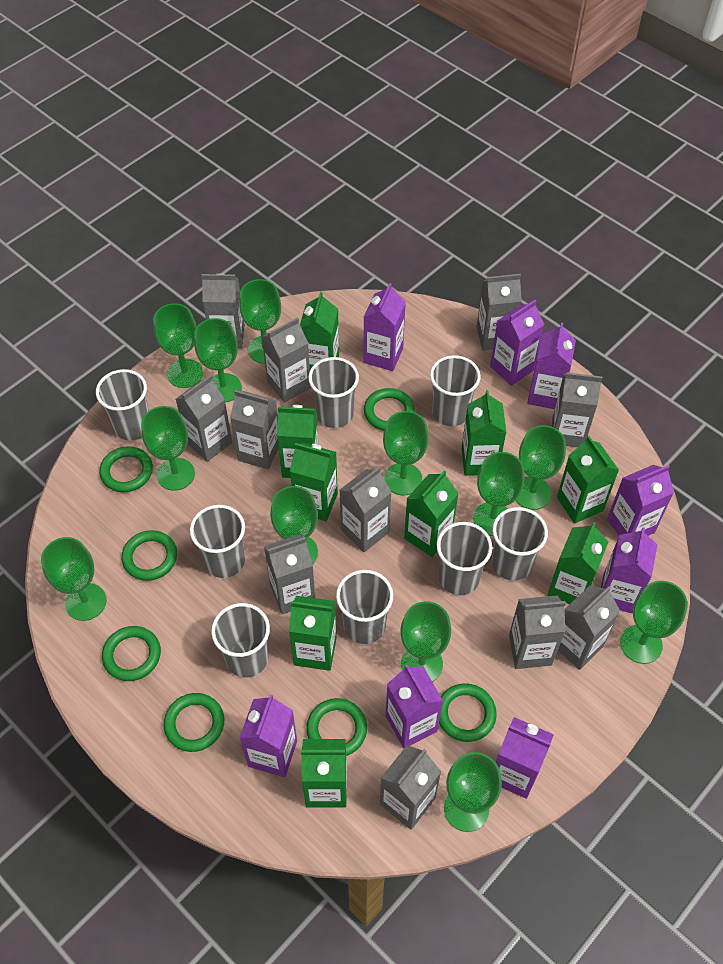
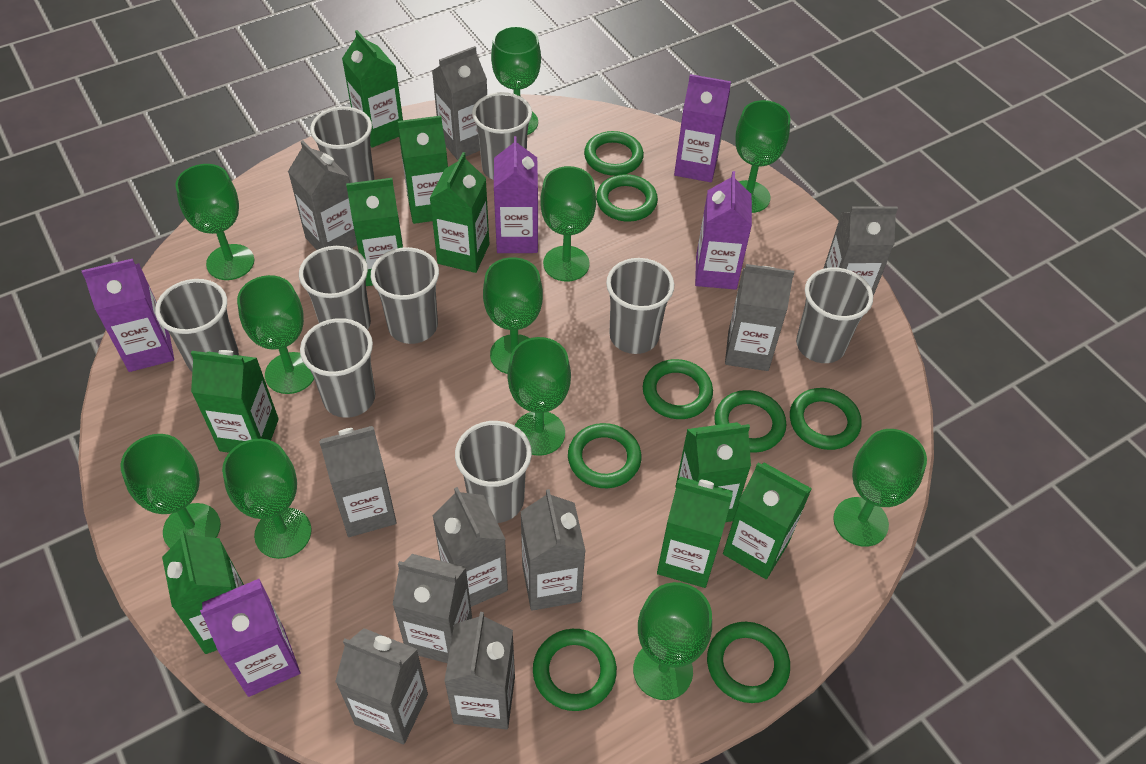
green goblet: [41,537,106,621] [141,406,195,491] [153,303,203,388] [194,318,242,403] [239,279,281,364] [270,486,318,564] [383,411,429,496] [400,601,451,682] [444,752,502,832] [473,452,524,536] [515,425,566,510] [620,581,688,664] = 12 -> [120,434,221,548] [175,164,254,280] [222,439,312,559] [237,275,314,394] [483,257,543,374] [491,26,541,135] [508,337,571,456] [540,166,596,281] [633,582,712,700] [735,100,790,213] [833,429,927,547] = 11
green ring: [99,446,153,492] [102,626,161,681] [121,530,177,581] [164,693,224,752] [306,698,367,756] [364,388,415,431] [439,683,497,742] = 7 -> [533,629,617,711] [568,423,641,488] [584,131,644,176] [596,174,658,222] [643,359,713,419] [707,622,790,703] [714,390,786,453] [790,388,862,450] = 8
grey carton: [176,375,232,462] [201,274,245,348] [230,390,279,470] [261,317,311,403] [264,534,315,614] [340,467,391,552] [380,745,441,830] [477,274,522,351] [509,595,566,669] [552,372,602,447] [558,585,620,670] = 11 -> [288,140,357,250] [319,426,397,537] [335,628,428,744] [393,554,472,663] [432,46,487,160] [432,487,508,607] [444,612,515,729] [520,489,585,611] [725,264,794,371] [823,206,898,296] = 10
grey cup: [96,369,149,441] [190,505,245,578] [211,603,270,677] [308,357,359,428] [336,570,393,644] [430,355,481,426] [436,522,492,595] [492,507,548,581] = 8 -> [155,279,239,372] [299,246,371,330] [300,318,376,418] [310,107,374,183] [371,247,439,344] [455,421,532,523] [472,92,532,180] [606,258,674,354] [796,267,873,363] = 9
purple carton: [240,695,297,777] [364,283,406,371] [386,665,443,748] [490,300,545,386] [496,717,554,799] [527,323,576,409] [601,527,657,614] [607,465,674,536] = 8 -> [82,259,174,372] [200,579,300,697] [494,136,538,253] [674,74,731,182] [695,171,752,290] = 5

